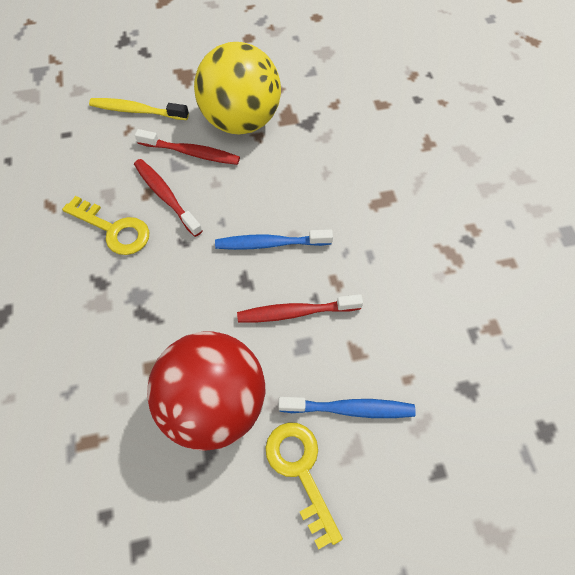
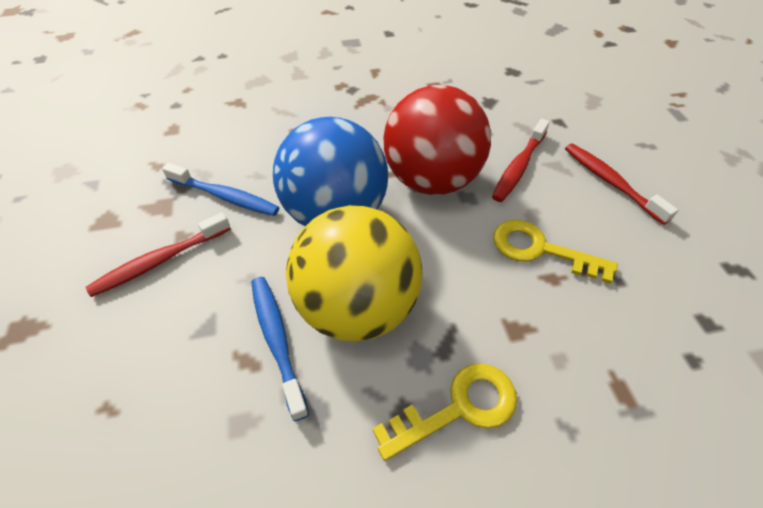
blue ball: none = 0 -> [273,117,388,226] = 1
yellow toothbrush: [89,98,189,120] = 1 -> none = 0

